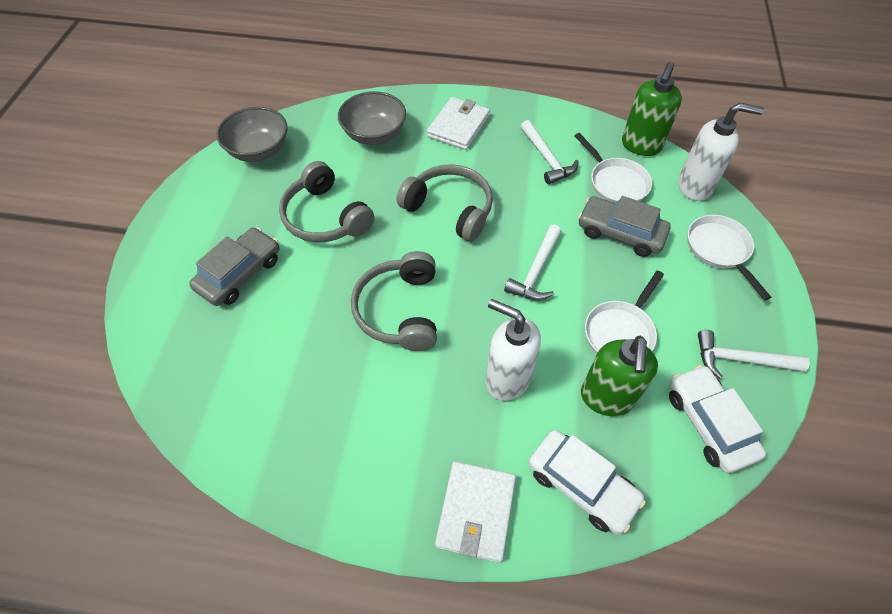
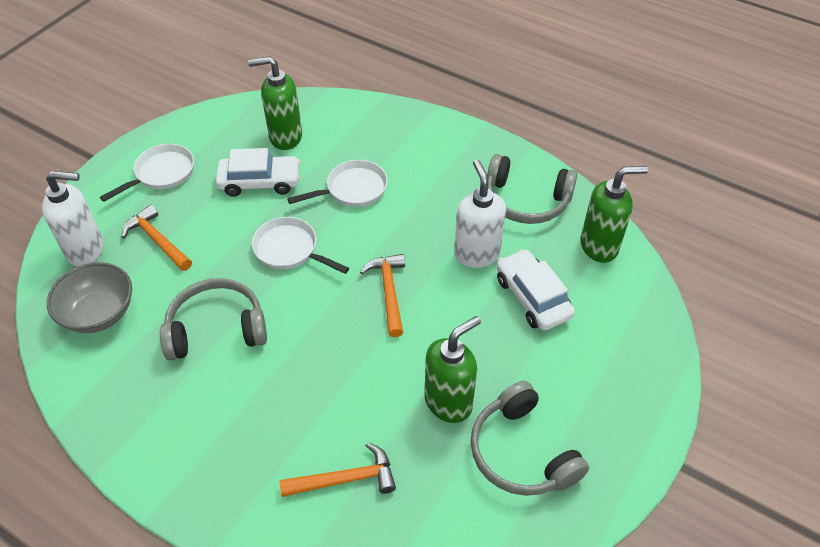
green soap dispenser: [581,336,658,416] [622,62,682,156] = 2 -> [248,56,302,150] [425,316,481,423] [580,166,648,263] = 3
grey bowl: [216,107,287,162] [338,91,406,145] = 2 -> [47,262,132,333] = 1
grey car: [189,227,280,306] [578,196,671,257] = 2 -> none = 0
orange hammer: none = 0 -> [122,205,192,271] [279,442,396,497] [360,254,405,337] = 3
white hammer: [504,224,562,300] [520,120,579,184] [698,330,810,379] = 3 -> none = 0
white wallet: [427,97,490,150] [435,461,516,563] = 2 -> none = 0

